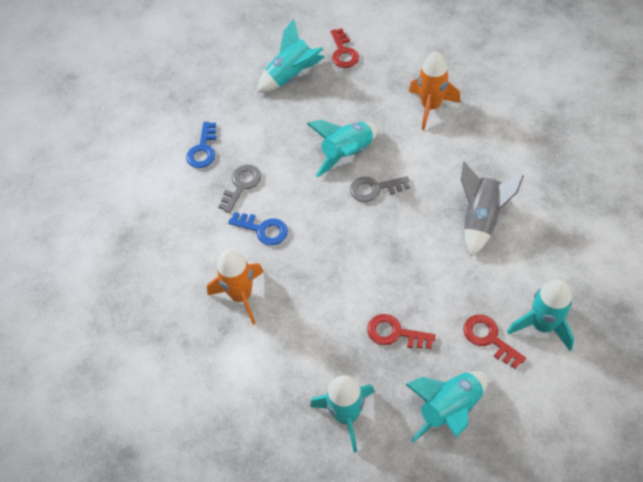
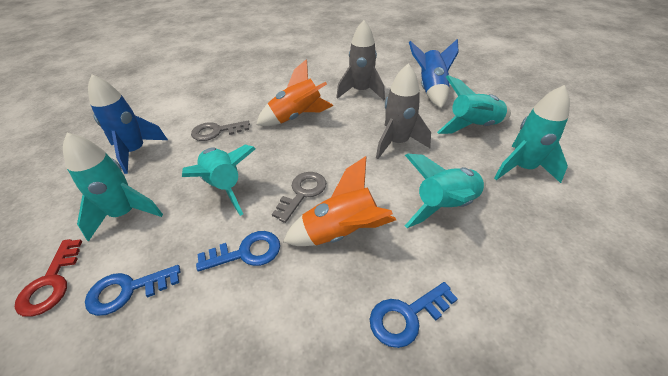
blue key: [186,122,216,168] [228,212,288,246] = 2 -> [85,265,180,316] [196,231,280,272] [370,282,458,348] = 3
blue rocket: none = 0 -> [88,74,168,174] [409,39,459,108] = 2
grey rocket: [461,162,524,257] = 1 -> [336,20,385,101] [376,64,431,159] = 2
red key: [331,28,359,68] [367,314,436,349] [463,315,526,369] = 3 -> [15,239,82,317] = 1

